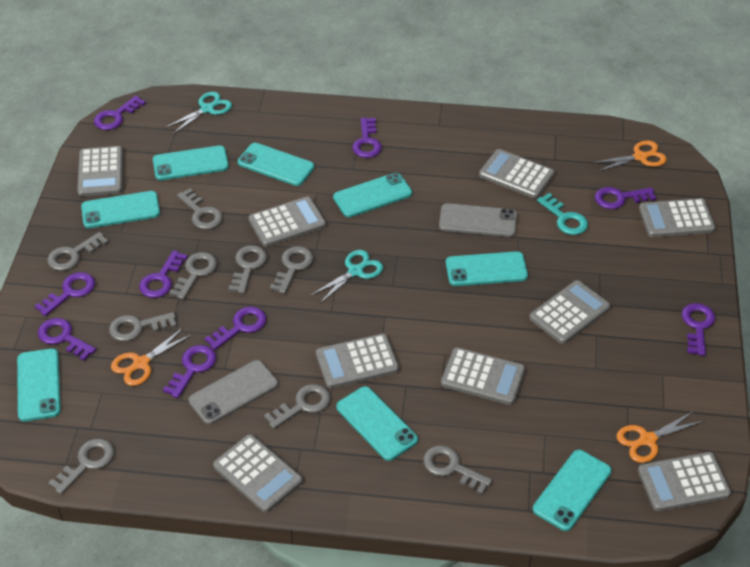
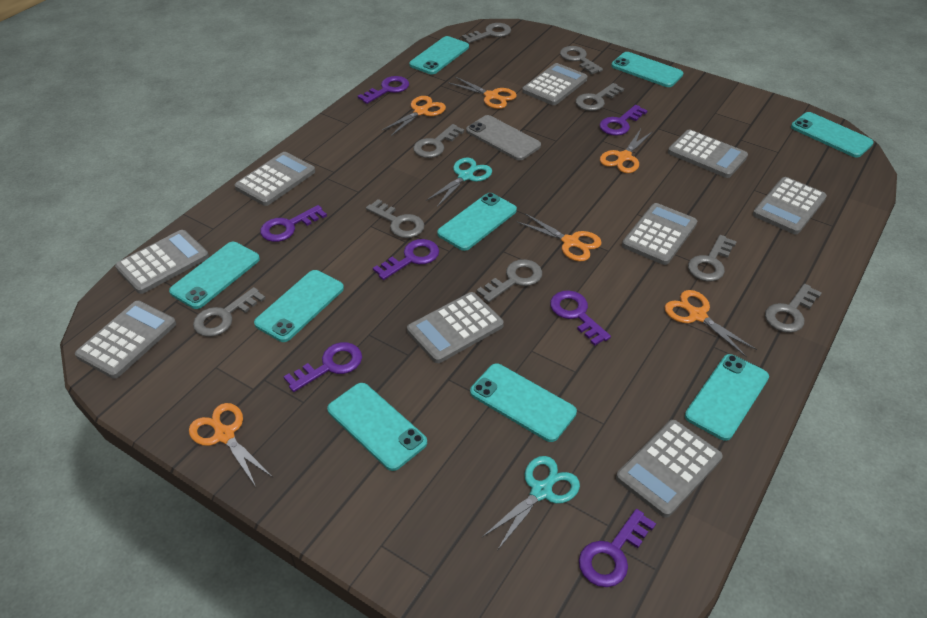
grey phone: [189,360,278,425] [439,203,517,237] = 2 -> [466,115,541,160] = 1
orange scissors: [111,328,192,386] [591,141,667,172] [616,411,703,463] = 3 -> [189,403,272,487] [381,96,446,136] [448,77,517,109] [517,213,602,262] [600,129,653,173] [665,290,757,358] = 6
purple key: [35,272,95,316] [38,318,96,361] [94,96,146,130] [139,250,188,298] [163,345,216,398] [204,306,266,350] [352,118,382,158] [595,187,656,209] [682,303,715,356] = 9 -> [260,205,327,242] [284,342,362,392] [358,76,409,104] [373,239,439,280] [550,290,611,346] [579,509,656,587] [599,105,648,136] = 7
turquoise key: [537,193,588,235] = 1 -> none = 0
turquoise phone: [17,348,61,421] [81,191,160,228] [153,145,229,180] [238,143,314,186] [333,173,412,217] [336,386,418,461] [446,251,528,286] [533,450,612,531] = 8 -> [169,242,260,309] [254,270,344,342] [327,383,427,471] [409,36,469,74] [437,193,517,251] [470,363,577,442] [611,52,683,87] [685,354,769,441] [791,112,874,158] = 9

